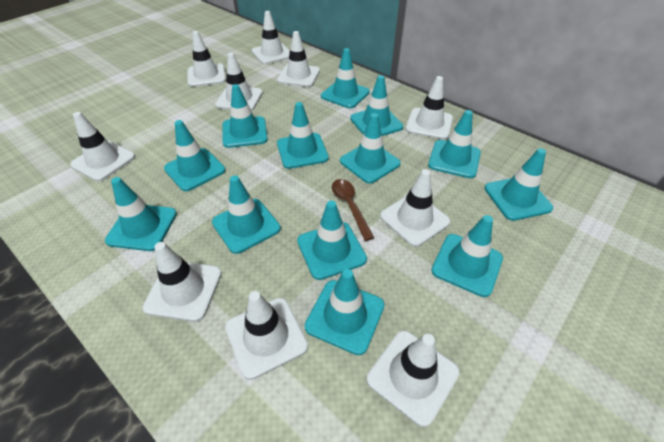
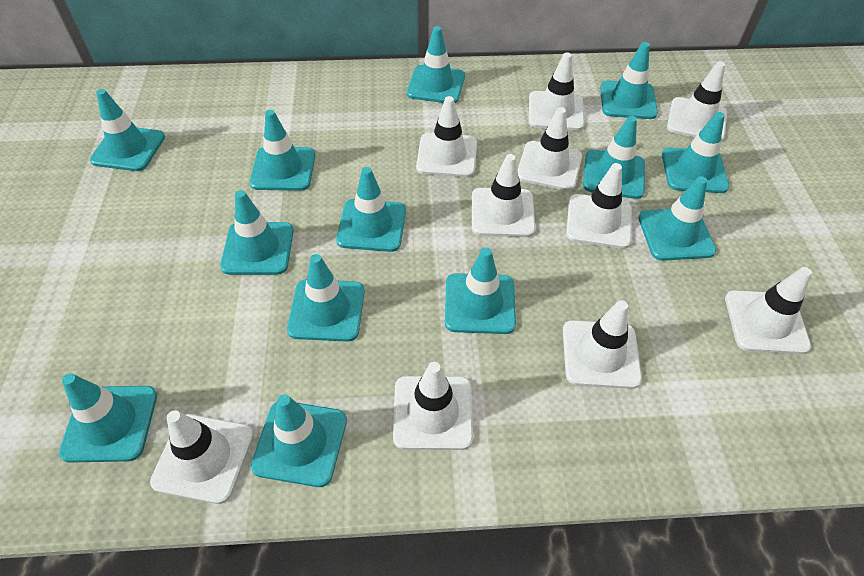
brown spoon: [332,179,374,241] = 1 -> none = 0

